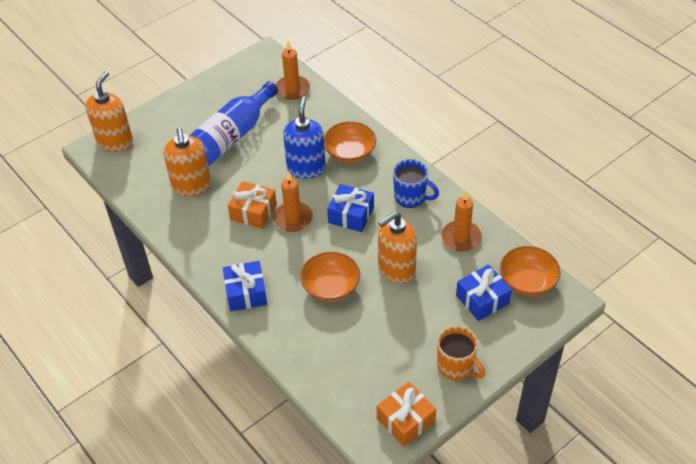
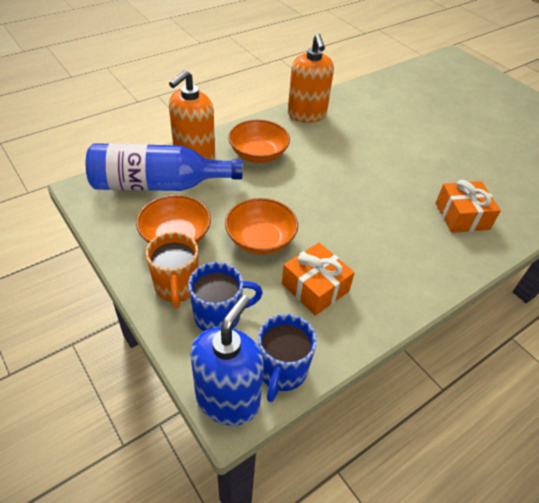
blue gift: [223,261,267,311] [327,184,374,232] [456,264,512,321] = 3 -> none = 0
blue mug: [393,159,439,208] = 1 -> [188,262,263,331] [258,314,317,402] = 2
orange candle: [273,171,313,232] [276,41,310,100] [441,191,482,252] = 3 -> none = 0
orange soap dispenser: [85,71,133,152] [163,128,211,196] [378,211,417,284] = 3 -> [169,70,215,160] [288,34,334,123] = 2

